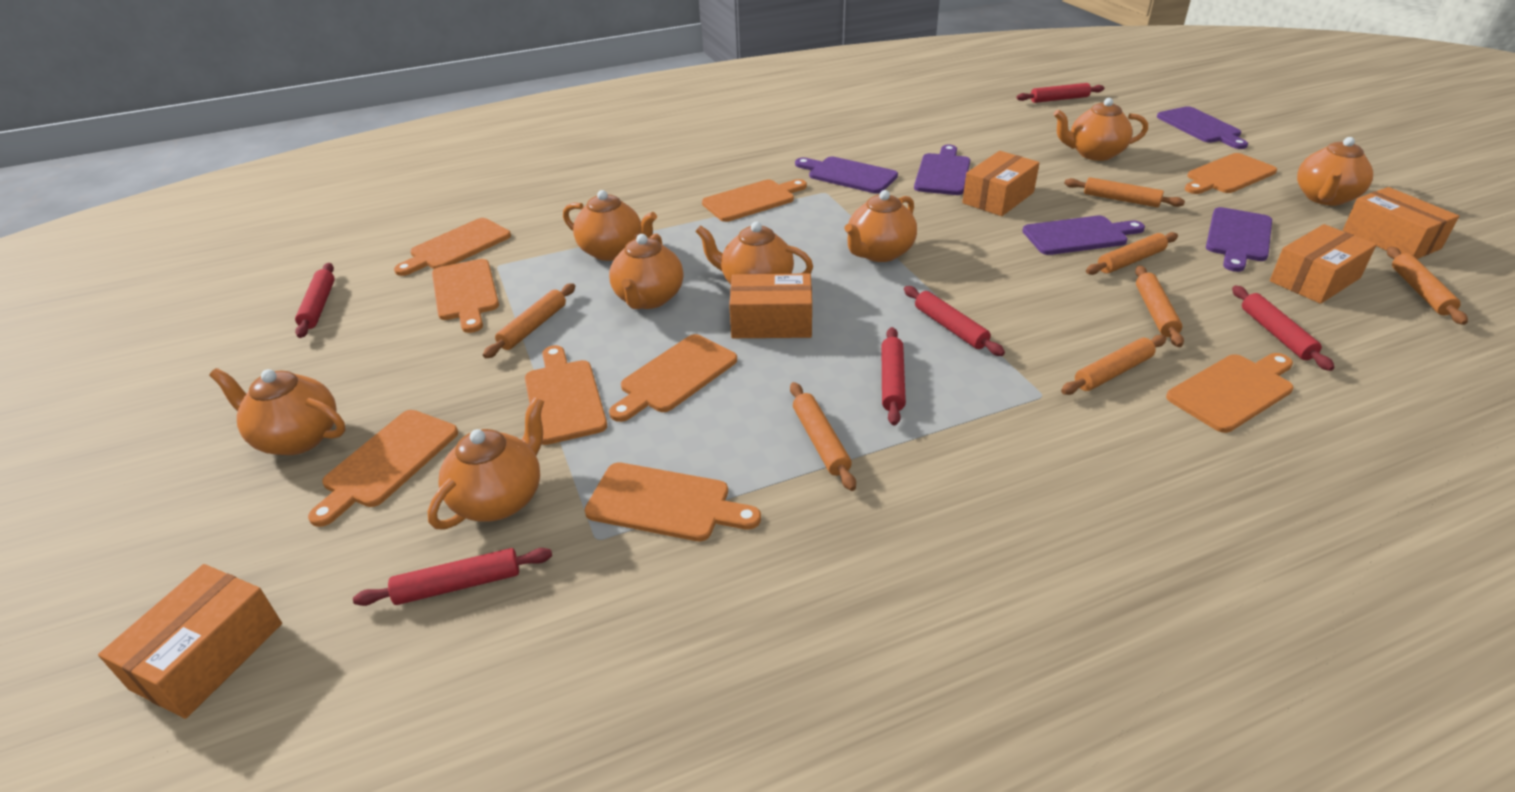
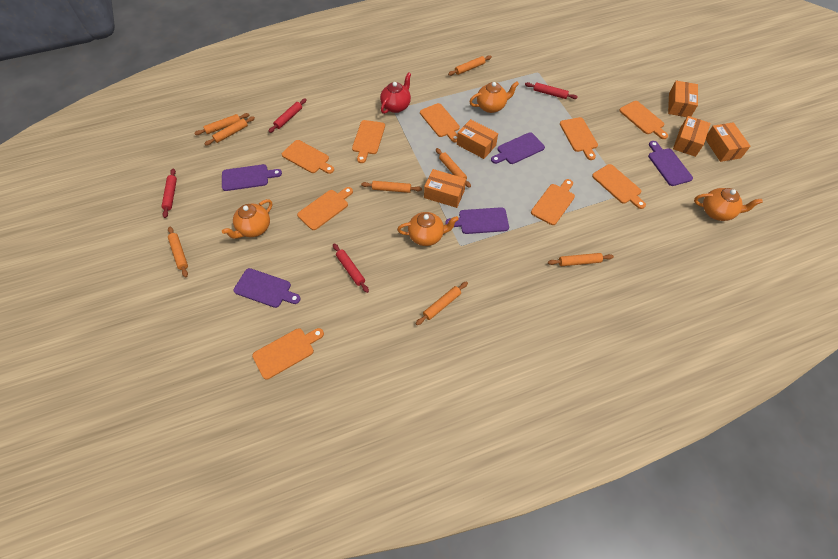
orange rolling pin: [483,283,575,358] [790,382,856,491] [1061,335,1167,395] [1064,177,1185,207] [1086,232,1178,275] [1135,265,1184,347] [1387,247,1468,325] = 7 -> [168,227,188,277] [194,113,249,135] [204,116,255,145] [361,181,422,193] [415,282,468,325] [436,148,471,188] [448,55,492,76] [548,253,614,266] = 8
orange teapot: [209,368,345,455] [428,397,544,530] [563,190,657,261] [609,234,683,309] [695,222,813,284] [844,190,917,262] [1053,98,1148,161] [1297,137,1373,206] = 8 -> [222,199,272,239] [397,212,459,246] [469,81,519,113] [694,188,763,221] = 4
red rolling pin: [295,263,335,338] [353,548,552,606] [881,327,906,426] [904,286,1005,356] [1017,83,1104,103] [1232,286,1335,371] = 6 -> [162,169,177,218] [268,98,307,133] [333,243,369,293] [525,82,577,99] = 4
red teapot: none = 0 -> [380,72,411,114] = 1

